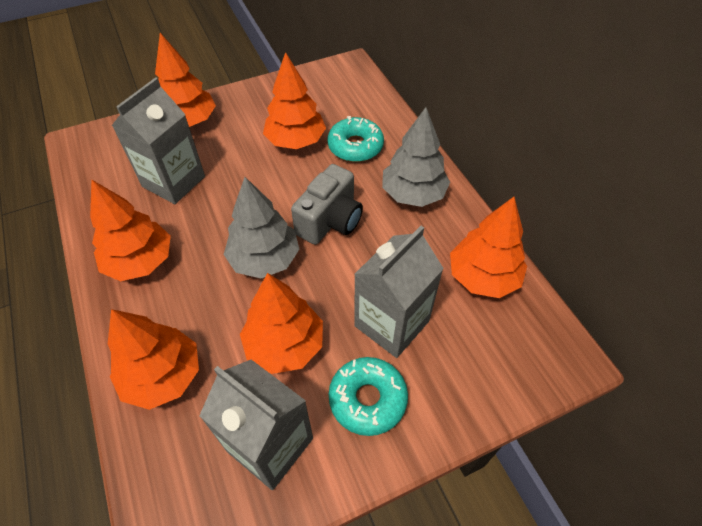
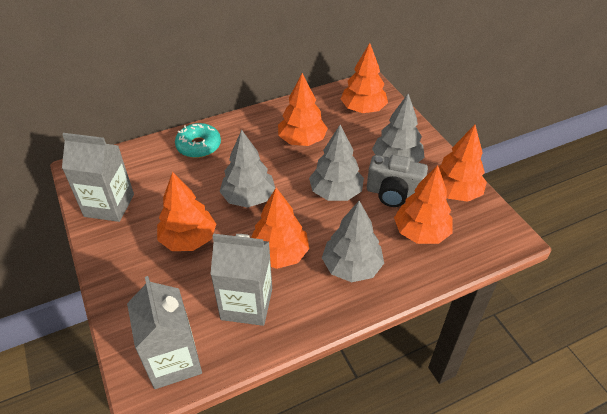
grey tree: [223,177,299,279] [382,107,450,207] = 2 -> [220,130,275,208] [309,125,364,201] [322,201,384,282] [372,94,424,163] = 4
turquoise donut: [328,116,384,162] [329,357,408,436] = 2 -> [175,123,221,158] = 1

